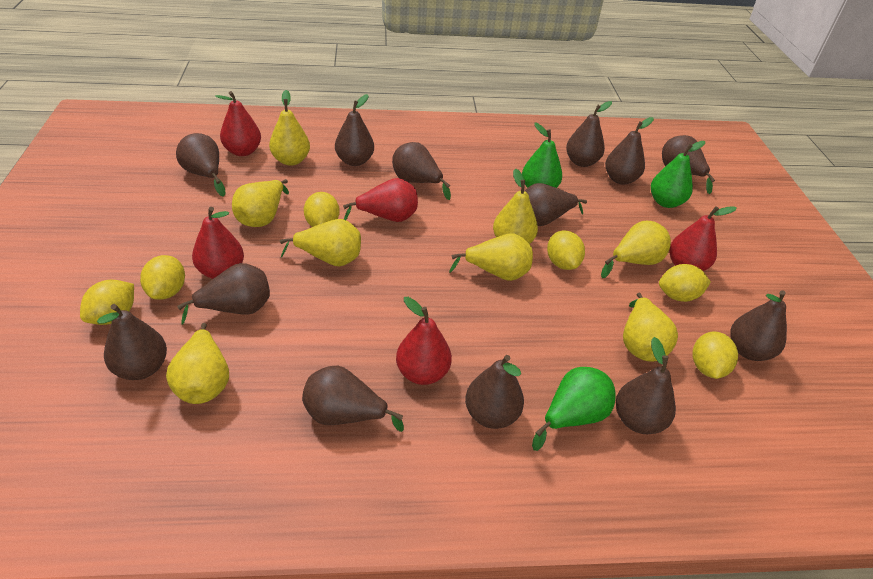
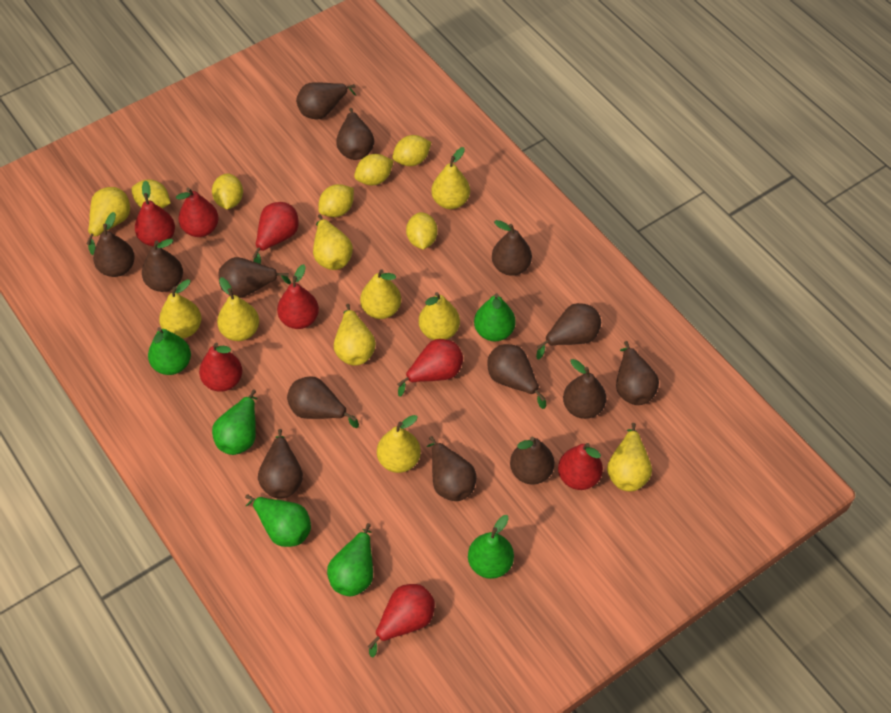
brown pear: [97,304,167,380] [176,133,226,197] [177,263,270,325] [302,366,404,432] [335,94,374,166] [392,142,451,200] [465,355,524,429] [525,183,587,226] [566,101,612,167] [605,117,654,184] [616,337,676,434] [662,135,715,194] [730,290,787,361] = 13 -> [93,212,135,277] [142,239,183,292] [219,257,291,298] [258,429,303,498] [287,376,359,428] [296,82,356,120] [336,108,374,160] [427,436,476,501] [487,344,546,409] [492,220,532,276] [510,437,554,484] [536,303,601,359] [563,359,606,419] [616,341,659,405] = 14
green pear: [522,123,562,188] [532,367,616,451] [651,141,705,208] = 3 -> [148,327,191,375] [212,390,257,455] [245,494,311,547] [327,523,373,596] [468,515,514,579] [474,293,516,341] = 6
red pear: [192,207,244,279] [215,91,261,156] [343,178,418,222] [396,297,452,385] [669,206,737,271] = 5 -> [135,180,175,246] [176,188,219,237] [199,342,242,392] [253,202,298,264] [277,264,319,329] [368,584,435,657] [397,339,463,397] [558,443,603,490] = 8
yellow pear: [166,323,229,404] [232,179,289,227] [269,90,310,166] [280,219,361,267] [449,233,533,281] [493,168,538,244] [601,221,671,278] [623,293,678,362] = 8 -> [86,187,130,255] [159,279,201,339] [217,277,259,341] [313,214,353,270] [334,304,376,366] [360,269,401,319] [377,415,421,473] [419,292,460,340] [431,147,470,209] [607,423,652,491] = 10

